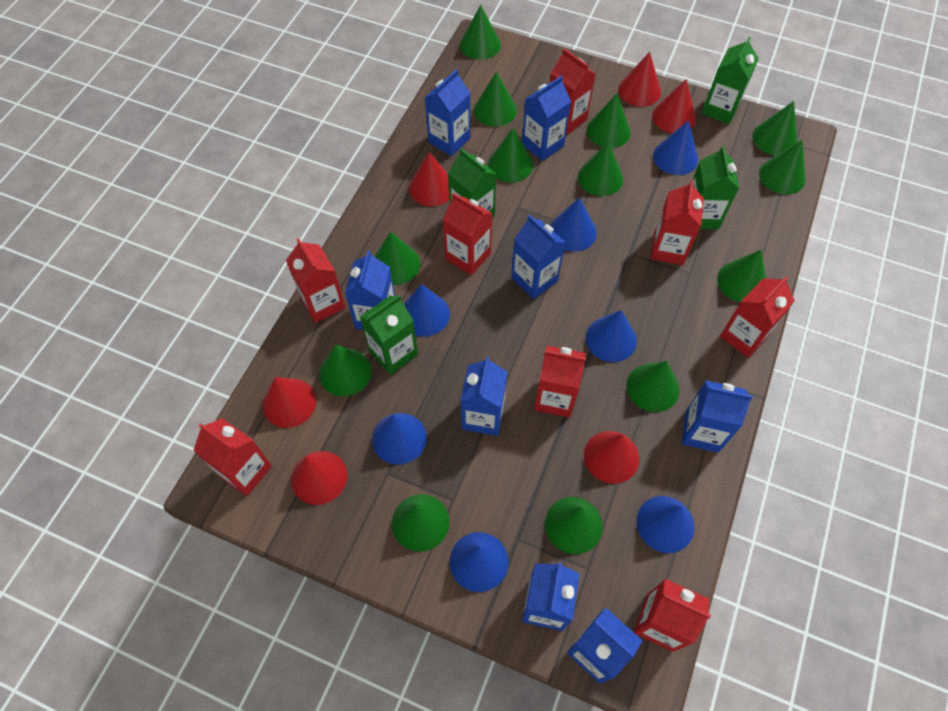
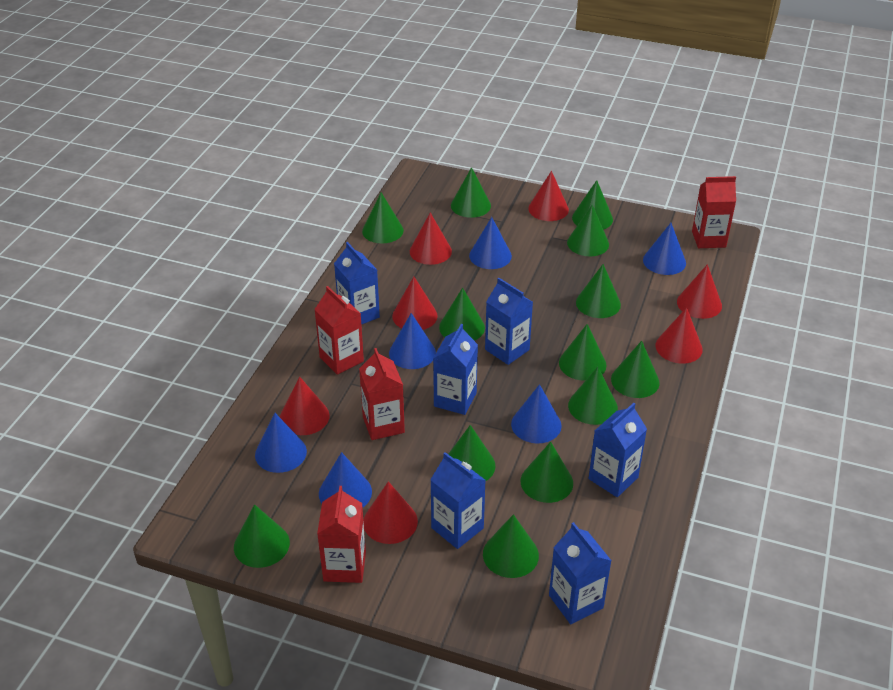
blue carton: [345,251,395,330] [425,69,470,156] [460,357,507,436] [511,215,566,299] [522,76,571,161] [522,562,580,631] [567,608,643,684] [681,380,753,453] = 8 -> [334,242,380,325] [430,452,486,549] [433,324,478,415] [485,278,533,365] [549,522,612,624] [588,403,647,497] = 6
blue cone: [372,413,427,465] [404,284,450,337] [450,532,508,592] [550,197,597,252] [585,310,637,362] [637,496,695,553] [653,120,698,175] = 7 -> [255,413,307,473] [319,452,372,507] [389,313,436,369] [469,217,512,269] [511,384,561,444] [643,223,686,275] = 6
green carton: [360,295,418,375] [448,148,497,218] [693,146,739,229] [702,37,759,124] = 4 -> none = 0
red carton: [193,418,272,496] [286,238,346,323] [443,193,493,275] [534,346,586,418] [550,48,595,135] [634,579,711,652] [650,180,704,265] [720,276,795,358] = 8 -> [314,286,364,375] [317,486,366,583] [359,348,405,440] [692,176,736,248] = 4
red cone: [262,377,316,428] [291,451,347,505] [409,152,449,206] [584,431,639,484] [618,52,661,107] [652,79,696,133] = 6 -> [280,376,330,435] [364,481,418,544] [392,277,438,330] [410,212,452,265] [528,171,569,221] [655,307,703,364] [677,264,722,319] = 7

